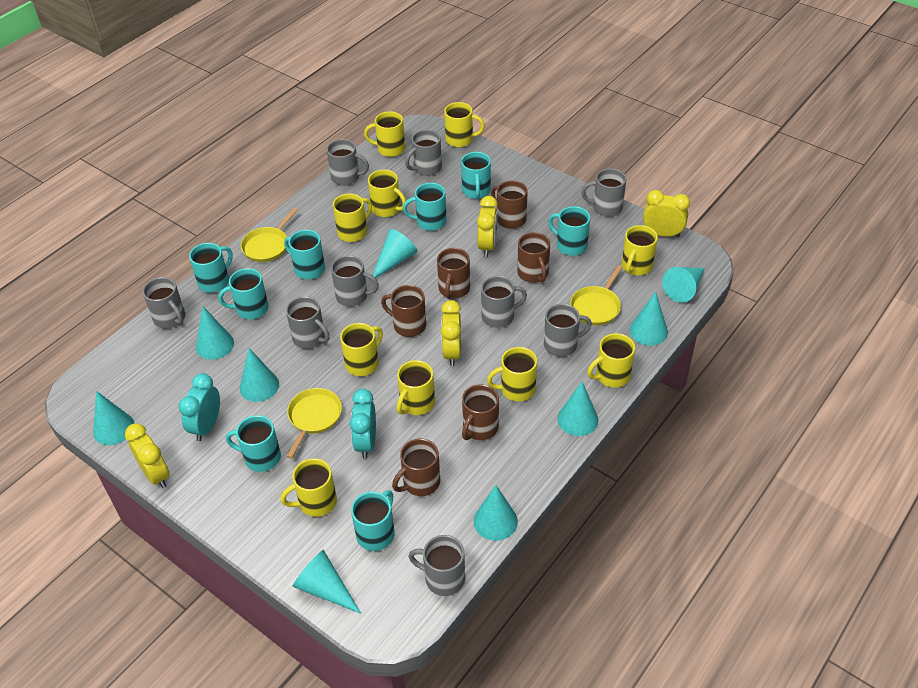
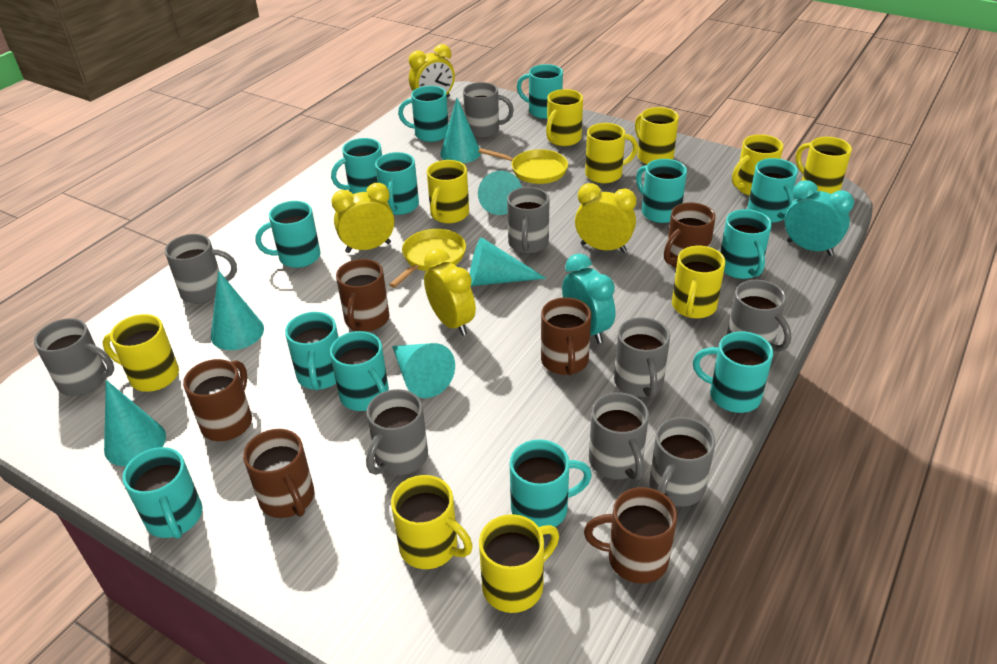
turquoise cone: [93,391,135,445] [196,307,234,360] [240,348,279,402] [293,550,361,614] [372,229,417,278] [474,485,518,541] [557,381,599,436] [630,292,668,346] [662,267,705,303] = 9 -> [104,380,166,466] [211,271,264,350] [392,343,455,398] [440,98,481,163] [470,237,546,286] [478,171,522,215] = 6
turquoise mug: [189,243,233,293] [218,268,268,319] [226,415,281,472] [284,230,325,279] [351,490,395,551] [403,183,447,231] [461,152,491,199] [548,206,590,256] = 8 -> [122,447,202,539] [256,201,320,268] [285,312,339,390] [330,331,389,411] [331,138,382,194] [375,152,419,215] [398,86,449,142] [510,439,592,527] [517,64,563,119] [636,159,687,223] [693,331,773,413] [720,209,772,279] [747,158,798,223] = 13
yellow pan: [241,208,298,262] [286,388,342,459] [570,265,623,325] = 3 -> [389,229,466,288] [478,148,568,184] = 2

